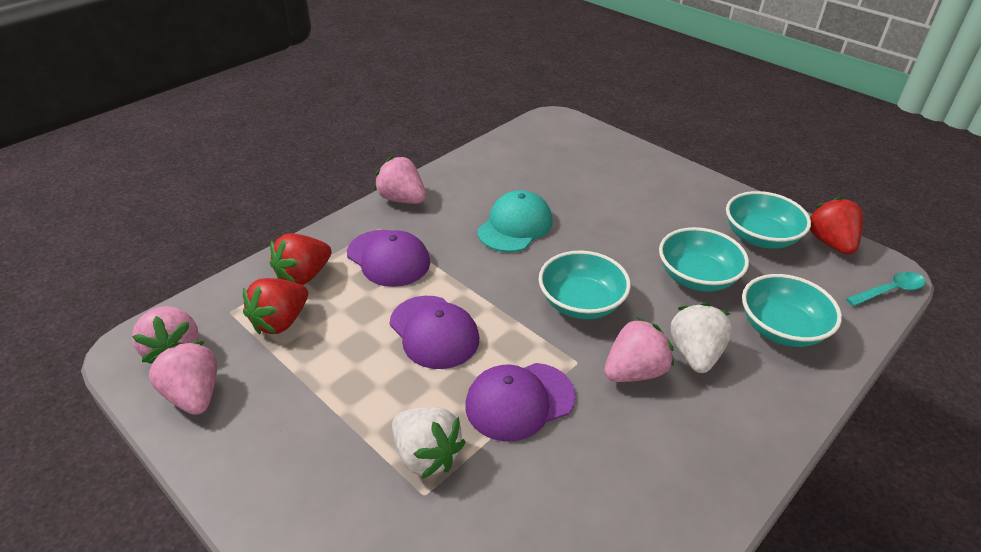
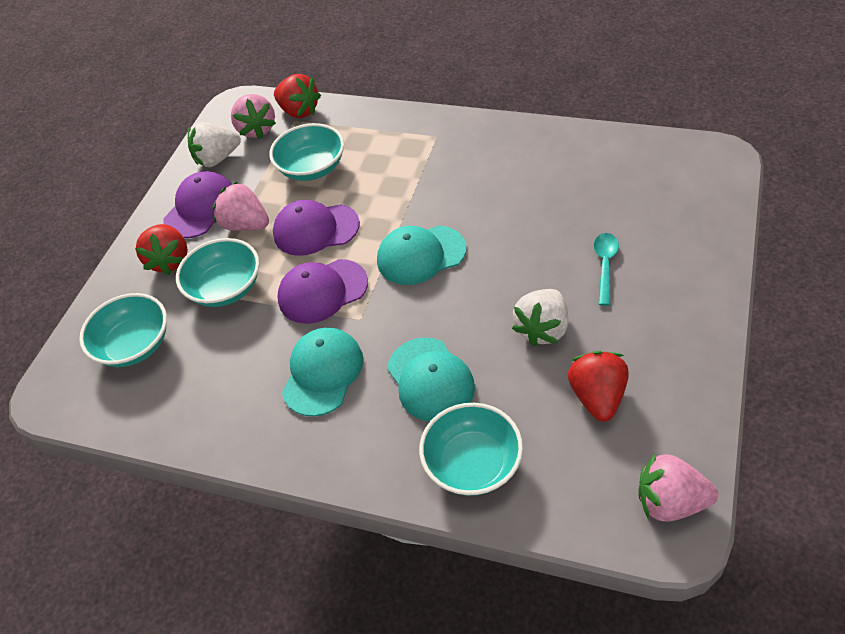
pink strawberry: [132,306,199,362] [147,341,217,415] [374,156,426,204] [604,317,674,382] = 4 -> [213,181,269,231] [231,94,276,139] [638,453,718,522] = 3
turquoise cap: [477,190,553,252] = 1 -> [282,327,363,417] [377,225,466,285] [387,337,475,421] = 3

